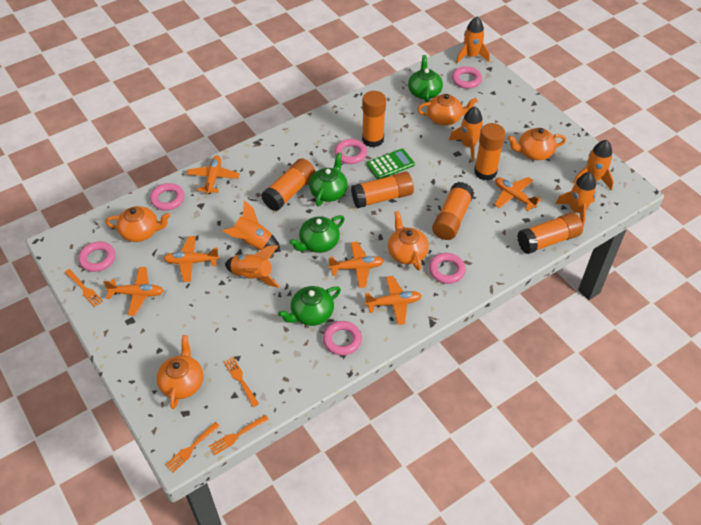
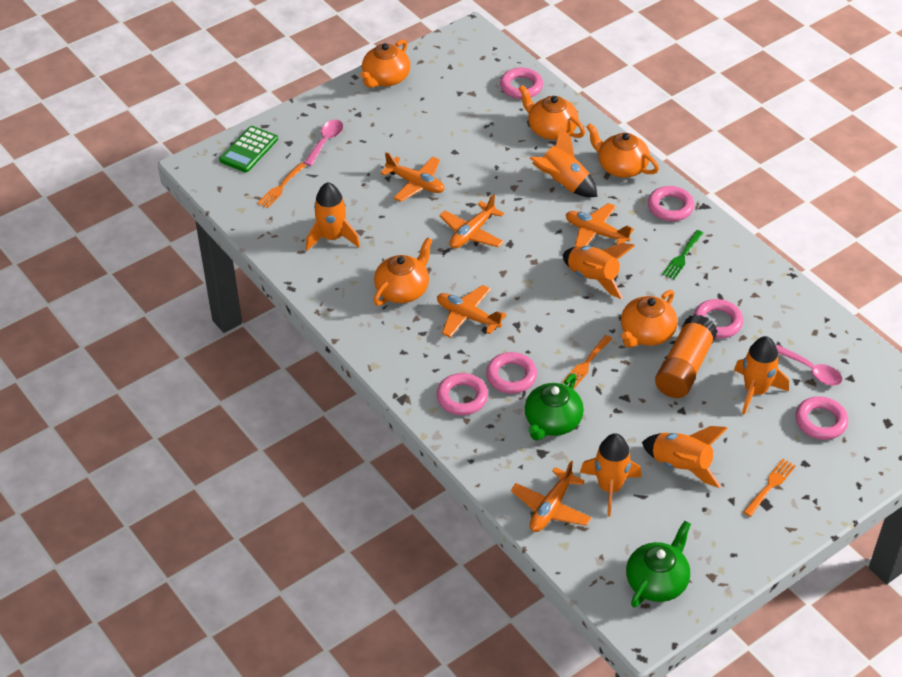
green fork: none = 0 -> [662,230,703,279] = 1
green teapot: [278,286,341,326] [289,215,345,253] [309,152,348,206] [408,55,443,103] = 4 -> [525,374,584,441] [626,521,691,607] = 2
orange fork: [64,269,103,307] [165,422,220,473] [209,415,269,455] [224,357,259,407] = 4 -> [257,163,306,208] [562,335,612,388] [743,459,796,517] = 3
orange glue stick: [261,158,316,211] [351,172,414,208] [362,91,386,147] [432,182,474,240] [474,123,505,181] [517,212,583,254] = 6 -> [655,315,718,398] = 1
orange plane: [103,267,164,315] [163,236,219,282] [187,156,240,194] [328,242,384,288] [365,276,422,325] [494,177,542,211] = 6 -> [380,152,444,202] [437,285,507,337] [439,194,504,249] [511,460,591,532] [566,203,634,247] = 5
pink spoon: none = 0 -> [304,120,343,166] [776,345,843,386] = 2

